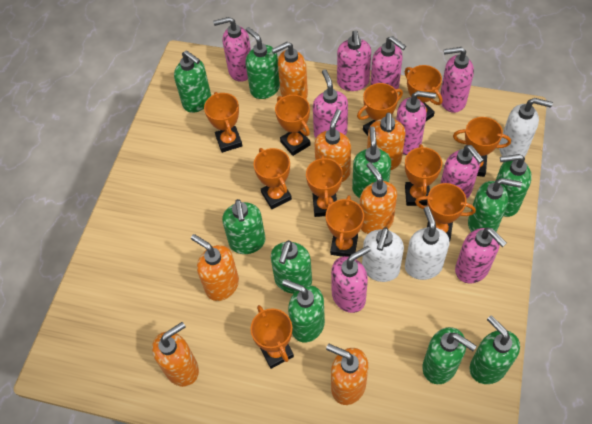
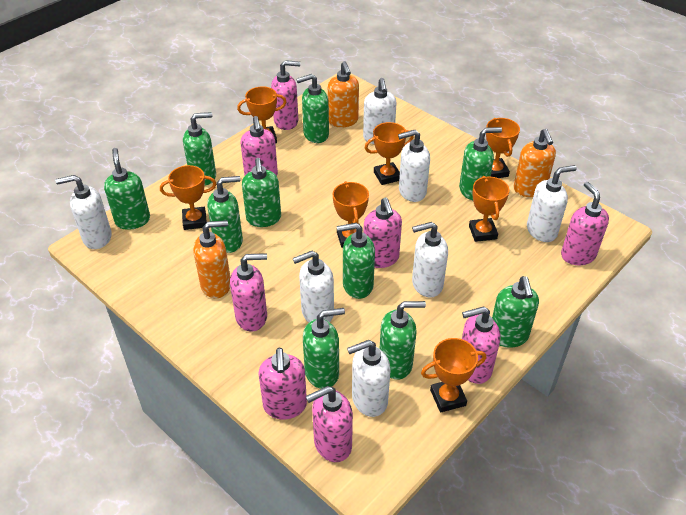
orange soap dispenser: [152,322,199,387] [191,234,239,301] [272,42,308,99] [314,109,351,182] [326,344,368,405] [360,162,397,234] [367,112,405,170] = 7 -> [193,220,230,298] [328,61,359,128] [513,129,556,197] = 3
orange trophy: [204,92,242,153] [251,305,294,369] [254,148,292,209] [275,95,311,156] [306,155,343,217] [326,195,364,257] [357,83,403,136] [405,65,442,121] [405,144,442,206] [415,183,476,242] [453,117,511,177] = 11 -> [160,165,216,230] [237,86,286,144] [333,181,369,248] [365,122,414,185] [421,338,486,413] [469,176,510,242] [486,118,520,178] = 7
pink soap dispenser: [213,17,251,82] [313,69,348,138] [331,246,371,313] [337,30,371,91] [370,36,406,89] [396,91,436,155] [440,47,474,113] [440,145,484,199] [455,227,507,283] = 9 -> [230,253,267,332] [241,116,278,176] [258,348,307,419] [271,60,300,130] [306,386,353,462] [363,198,402,268] [462,306,501,384] [561,182,609,265] = 8
white soap dispenser: [362,228,404,282] [405,207,450,280] [499,98,553,157] = 3 -> [55,175,112,249] [293,251,334,322] [347,340,391,417] [363,78,397,144] [398,130,430,202] [412,222,448,297] [527,165,577,242] = 7

